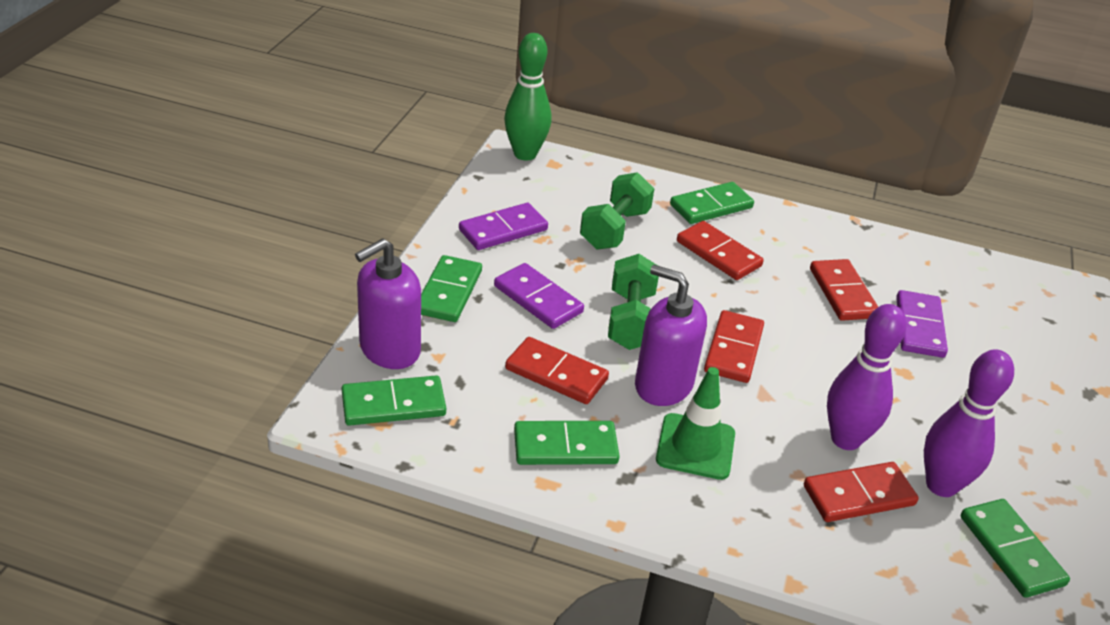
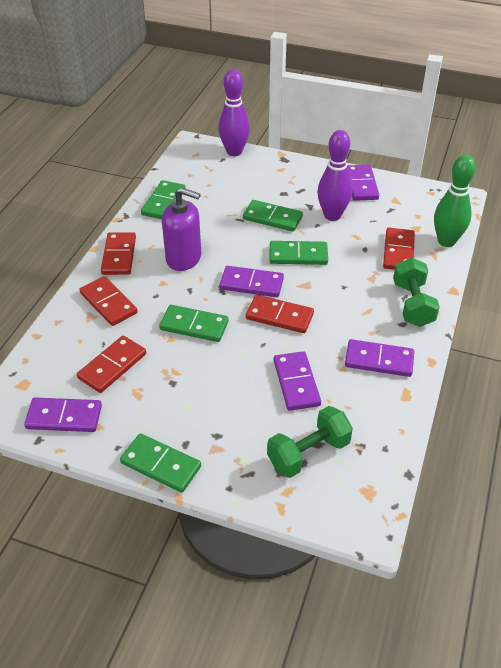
green traffic cone: [656,367,735,480] = 1 -> none = 0
purple domino: [459,203,548,250] [494,263,584,329] [896,290,948,358] = 3 -> [24,397,102,432] [220,266,284,297] [274,351,321,411] [345,339,414,377] [347,165,379,201] = 5
purple soap dispenser: [355,238,421,369] [635,265,707,406] = 2 -> [162,187,201,271] = 1

